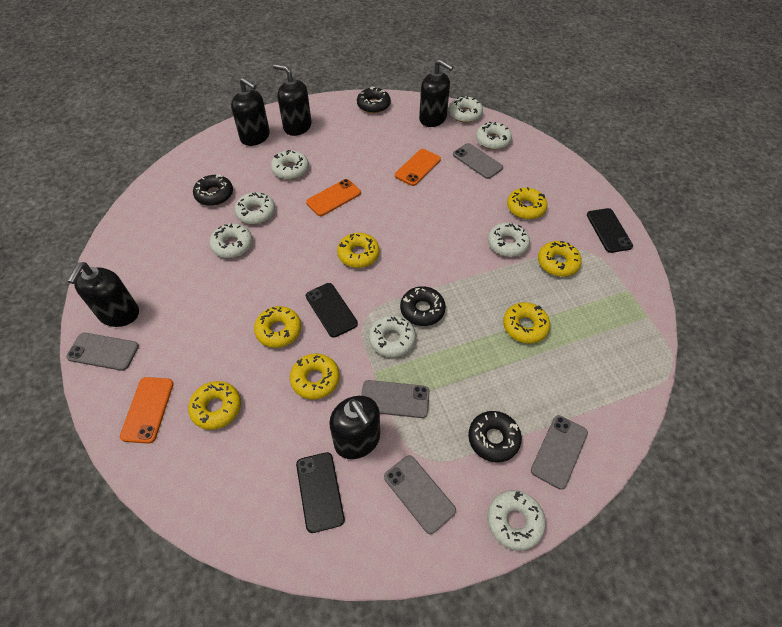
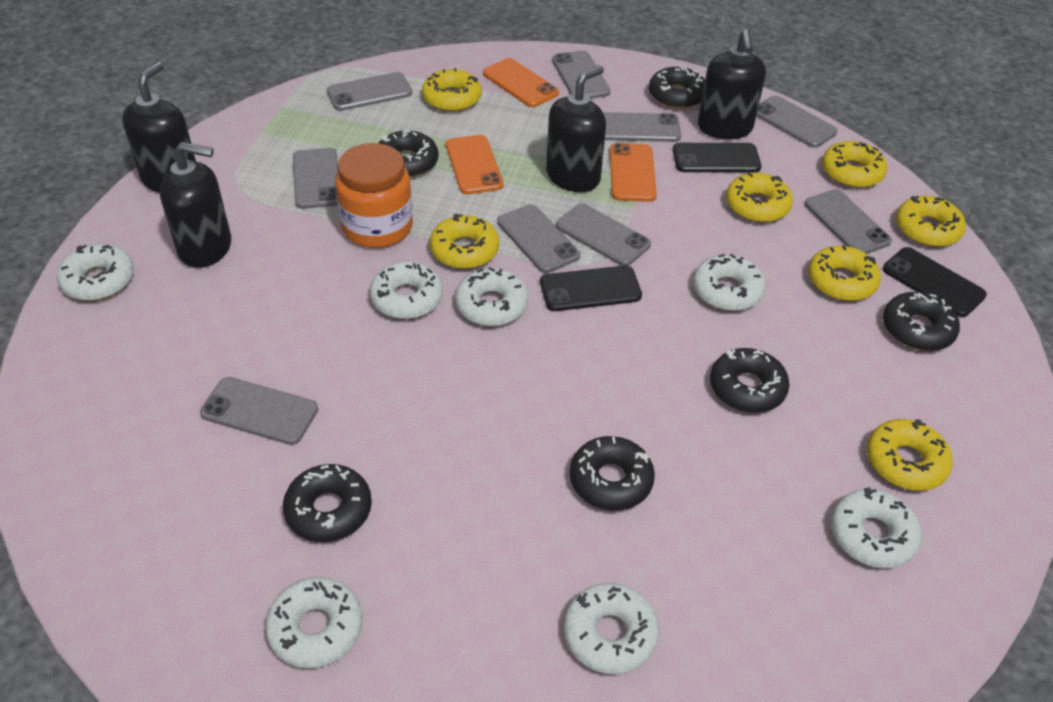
black donut: [193,174,233,206] [357,86,391,113] [400,286,446,326] [468,411,522,463] = 4 -> [283,464,372,542] [379,130,439,177] [570,436,655,511] [649,67,705,109] [710,348,790,413] [883,292,960,351] = 6
black soap dispenser: [68,262,139,327] [231,77,270,146] [273,64,312,136] [329,396,380,459] [419,59,453,127] = 5 -> [122,62,196,193] [160,142,231,268] [546,65,606,192] [698,29,766,140] = 4
grey phone: [66,333,139,371] [361,380,430,418] [384,455,456,534] [453,143,503,179] [531,415,588,490] = 5 -> [200,377,318,445] [293,148,338,209] [327,72,412,111] [497,204,580,273] [552,51,611,99] [556,203,651,266] [603,112,681,142] [756,95,837,148] [805,189,892,254] = 9
orange jar: none = 0 -> [335,143,413,248] = 1
white donut: [209,224,252,258] [234,192,275,224] [271,150,309,180] [369,315,416,357] [449,96,483,123] [476,122,512,150] [487,490,546,551] [488,222,530,257] = 8 -> [57,244,134,301] [265,577,363,668] [370,262,443,319] [455,267,528,326] [564,583,659,674] [693,254,766,311] [831,487,922,568] = 7

